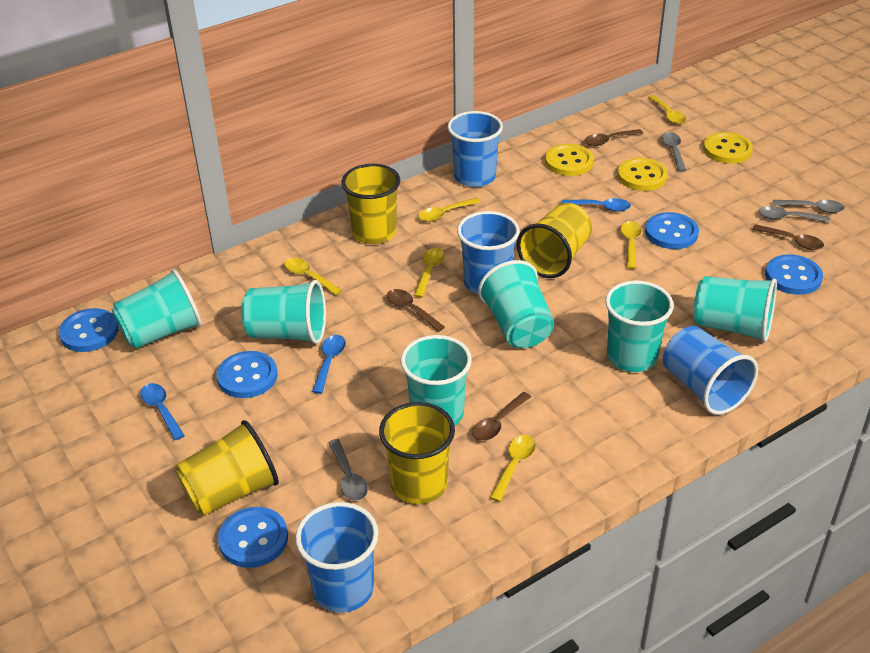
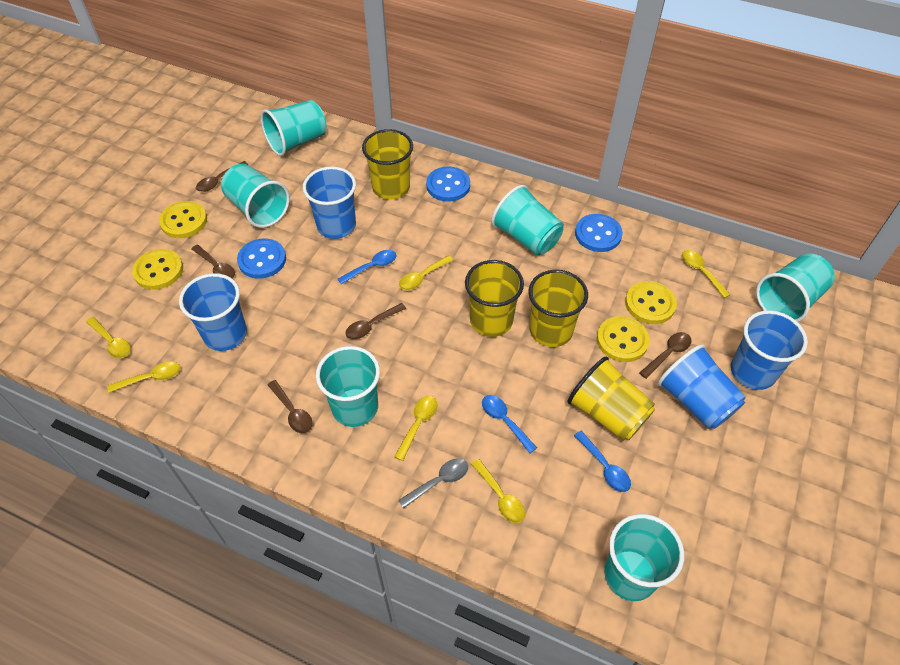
blue button: [59,308,118,352] [217,351,277,398] [218,507,288,568] [645,212,699,249] [765,254,823,295] = 5 -> [237,238,286,279] [426,166,470,202] [575,214,623,252] = 3
brown spoon: [387,289,445,332] [472,392,531,441] [584,129,643,146] [752,224,824,250] = 4 -> [191,245,235,278] [196,161,248,192] [268,380,313,433] [346,303,406,339] [639,332,692,379] = 5
grey spoon: [328,439,368,501] [661,132,686,172] [759,206,830,223] [773,200,845,213] = 4 -> [398,458,468,508] = 1
yellow button: [545,144,594,176] [618,158,668,191] [703,132,753,164] = 3 -> [132,249,183,290] [159,201,207,238] [597,316,650,362] [625,281,677,324] = 4

